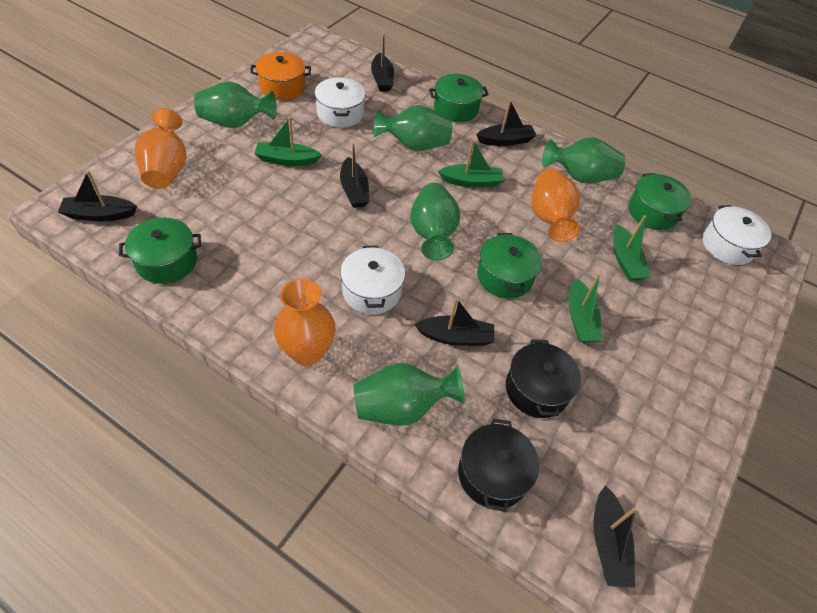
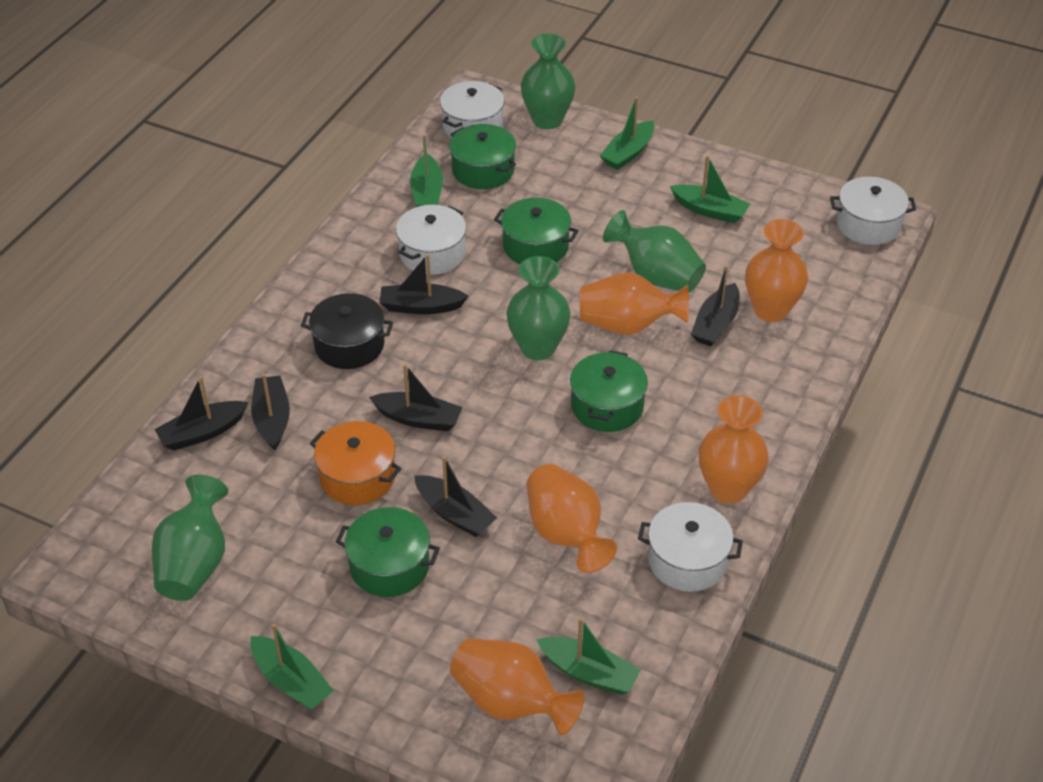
black pot: [458,418,539,512] [506,339,581,418] = 2 -> [301,293,393,369] = 1
green boat: [254,117,322,166] [438,139,504,187] [569,274,602,342] [613,215,651,281] = 4 -> [251,624,334,710] [410,134,443,207] [536,618,641,695] [600,97,654,170] [670,155,750,223] = 5
green vase: [194,81,277,128] [353,363,465,426] [374,105,452,151] [410,183,460,261] [542,137,625,183] = 5 -> [152,475,228,601] [506,256,570,360] [521,33,575,129] [603,210,706,292] = 4
orange vase: [135,108,187,189] [274,278,335,366] [531,168,580,242] = 3 -> [450,638,584,735] [526,464,617,573] [580,272,689,335] [699,395,769,504] [745,219,808,322] = 5
white pot: [315,77,366,128] [340,246,405,314] [702,205,771,265] = 3 -> [396,205,466,275] [440,81,504,138] [638,502,743,592] [830,177,916,245] = 4

